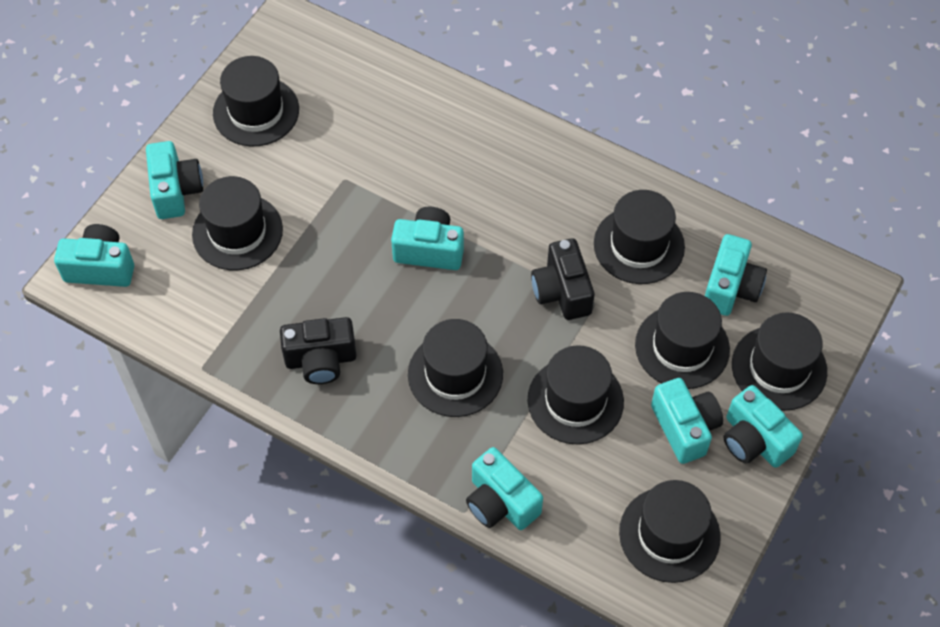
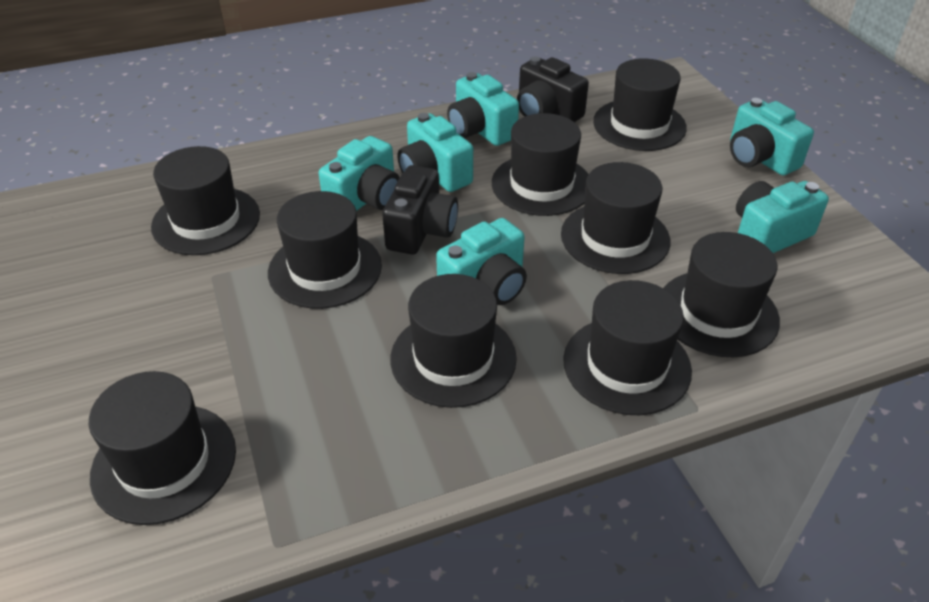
black hat: [192,176,283,270] [213,56,299,146] [408,319,503,417] [528,345,624,445] [594,190,685,284] [619,480,721,583] [635,292,730,389] [732,312,827,411] = 8 -> [89,371,236,525] [151,146,260,255] [268,191,382,309] [390,274,517,408] [492,113,589,216] [561,162,670,274] [563,280,692,415] [593,58,687,151] [663,232,780,357] = 9
turquoise camera: [54,224,134,287] [146,141,203,219] [391,207,464,270] [466,447,543,530] [651,378,723,464] [705,234,767,316] [724,385,803,468] = 7 -> [319,136,400,211] [398,113,473,192] [436,218,527,305] [447,72,519,146] [730,98,814,176] [736,181,829,253] = 6

